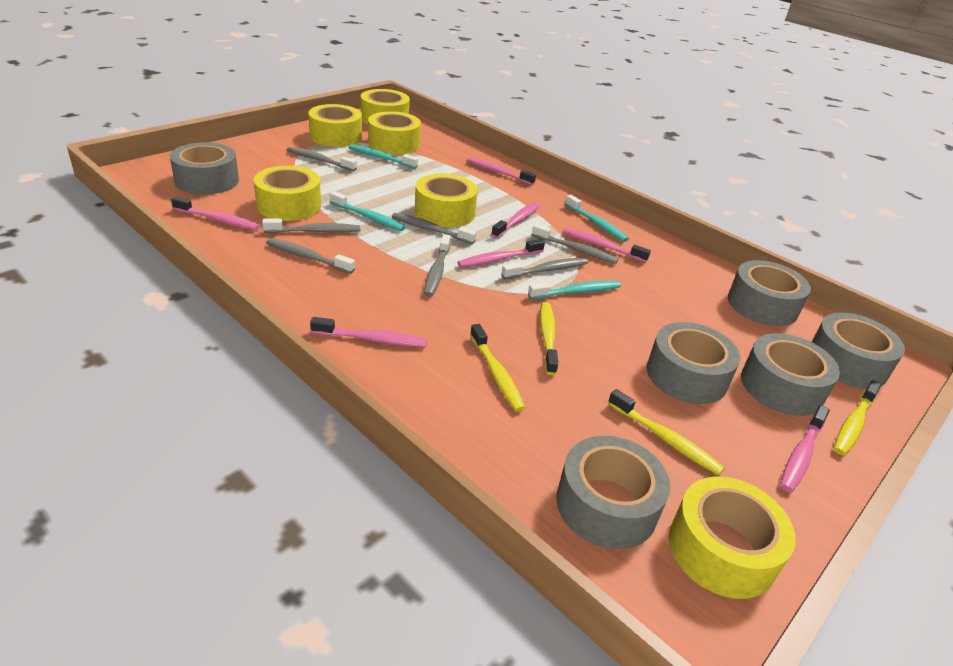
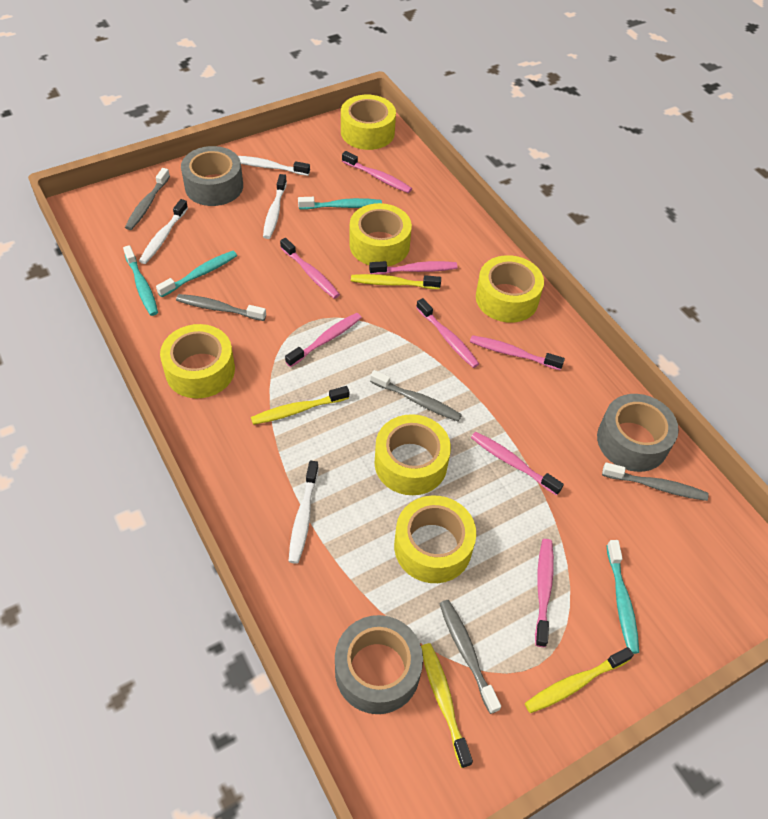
grey tape: [170,142,239,195] [556,436,670,549] [647,322,740,404] [728,260,811,326] [741,333,840,416] [812,313,905,389] = 6 -> [181,146,243,206] [335,615,423,714] [597,394,679,472] = 3
grey toothbrush: [262,219,360,233] [266,238,355,274] [287,147,357,171] [392,213,476,244] [424,234,451,297] [501,258,588,279] [532,224,619,264] = 7 -> [125,168,170,230] [176,294,266,321] [370,370,462,421] [439,600,501,714] [602,463,709,501] = 5
pink toothbrush: [171,196,260,230] [310,317,427,347] [457,239,545,267] [467,157,536,185] [491,202,540,238] [563,228,651,263] [780,405,830,492] = 7 -> [280,238,340,299] [285,313,362,367] [342,151,412,193] [369,261,457,275] [416,298,479,368] [470,335,565,370] [471,432,564,496] [535,539,554,647] = 8
white toothbrush: none = 0 -> [139,199,188,264] [238,156,310,176] [263,174,287,239] [289,461,319,564] = 4

